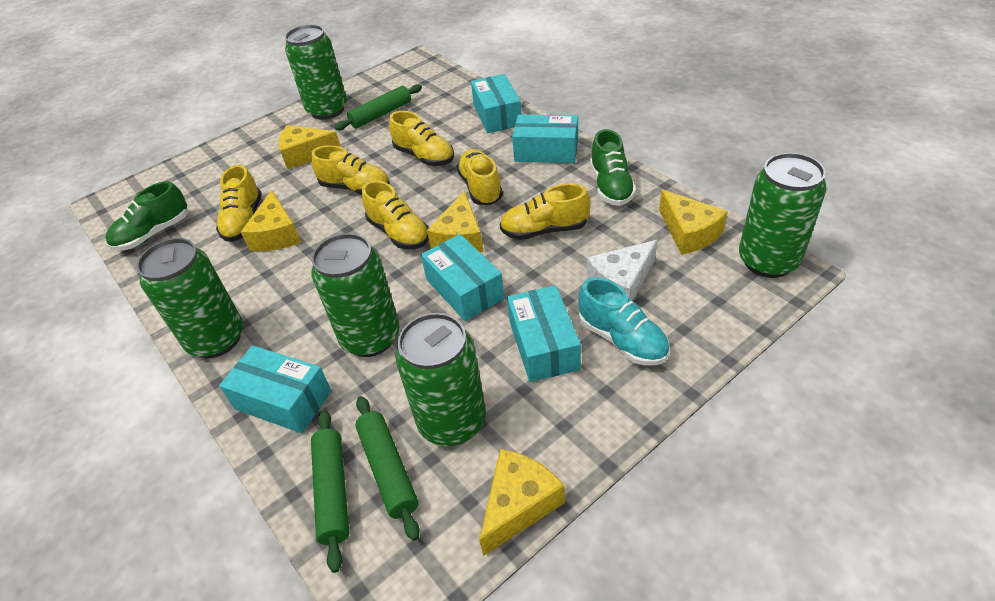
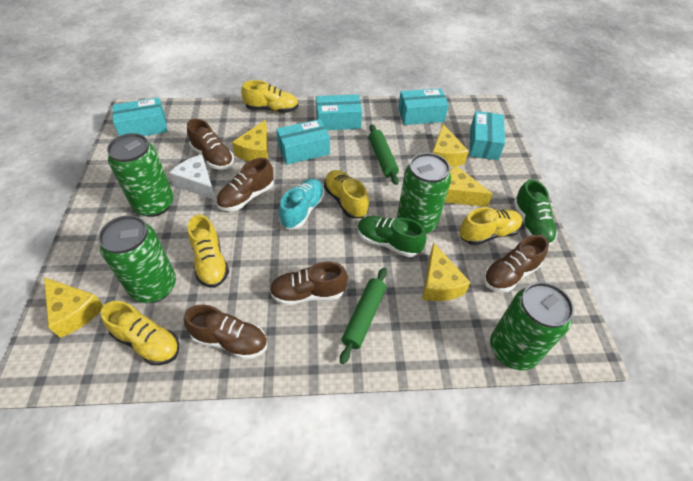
brown shoe: none = 0 -> [184,305,267,360] [187,119,234,170] [216,158,274,211] [269,262,348,305] [484,235,549,292] = 5
green can: [137,238,243,358] [285,24,347,120] [311,233,400,357] [396,313,486,446] [739,153,827,278] = 5 -> [98,215,176,303] [107,133,174,217] [397,153,451,234] [490,282,574,370] = 4
green rolling pin: [311,410,349,573] [335,84,422,130] [355,396,420,541] = 3 -> [340,268,387,364] [369,124,399,185] = 2
yellow shoe: [216,165,262,242] [311,145,390,195] [362,180,429,249] [389,111,454,166] [456,149,503,205] [500,183,591,240] = 6 -> [101,301,179,365] [188,215,229,288] [241,80,298,113] [324,170,369,219] [460,207,522,245] = 5

